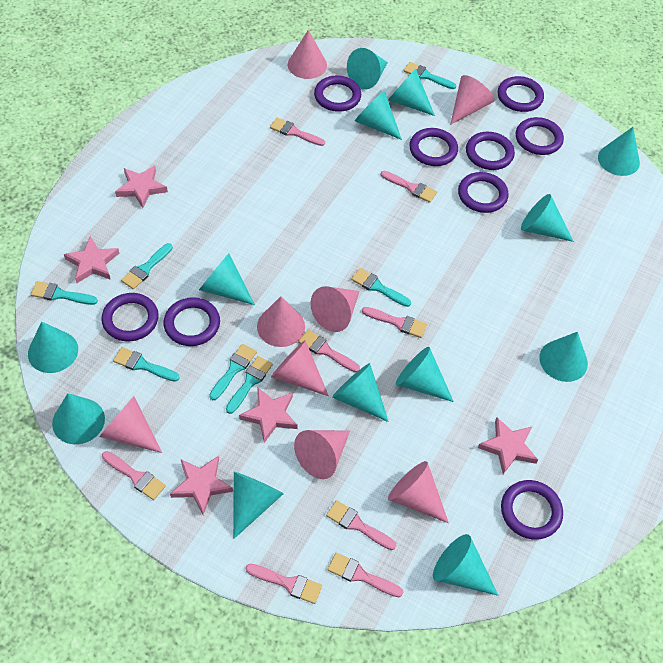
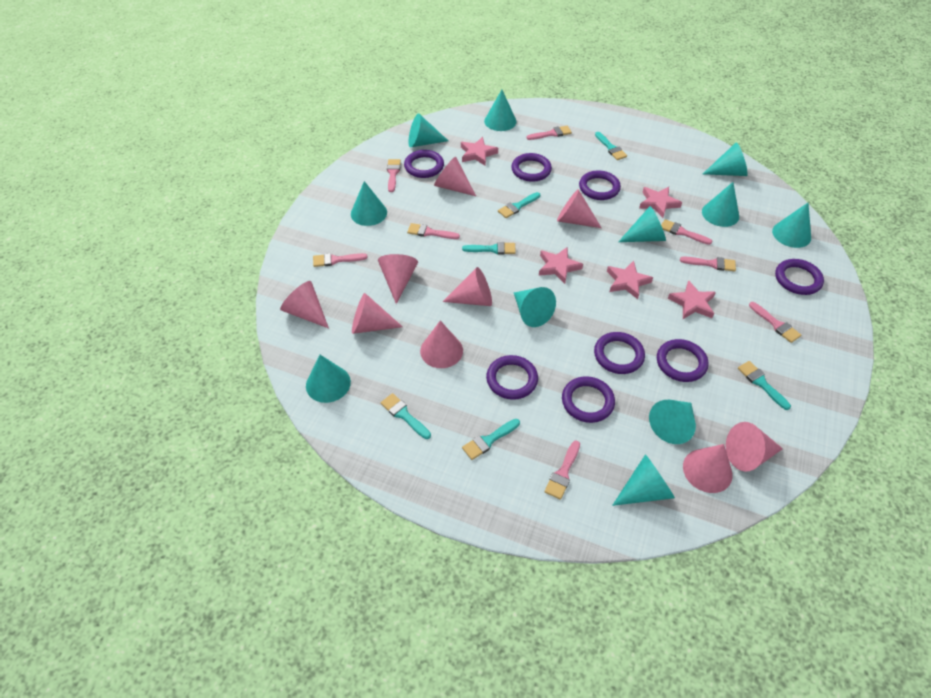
pink cone: [99,396,162,453] [257,296,305,347] [271,340,329,396] [288,30,327,79] [294,430,350,479] [310,286,359,332] [388,461,449,523] [450,75,494,125] = 8 -> [280,281,329,329] [352,293,403,334] [378,254,418,304] [420,321,463,368] [434,157,476,196] [443,267,492,306] [557,189,602,228] [683,444,733,493] [726,422,783,472] = 9
purple ring: [101,293,159,341] [163,297,220,346] [314,76,361,112] [409,128,458,166] [458,172,509,213] [466,132,515,170] [498,76,544,112] [501,480,563,540] [516,117,564,155] = 9 -> [404,150,444,178] [486,355,538,400] [511,153,552,182] [562,376,615,423] [579,170,621,200] [594,332,645,374] [657,339,708,382] [775,259,824,295] = 8
turquoise brush: [31,281,98,305] [113,347,179,382] [121,243,173,290] [209,344,257,400] [226,356,273,414] [351,268,411,307] [403,62,456,89] = 7 -> [381,393,431,439] [462,242,516,254] [462,419,520,460] [498,192,540,218] [595,132,627,160] [738,361,791,410] = 6
turquoise cone: [28,321,78,373] [52,393,105,444] [199,253,255,305] [233,472,284,539] [332,363,389,422] [347,48,388,90] [355,91,402,140] [388,69,435,116] [396,347,454,402] [433,534,498,596] [521,194,574,242] [539,332,588,382] [598,127,640,176] = 13 -> [306,355,351,403] [351,181,387,226] [409,113,448,147] [484,90,517,131] [514,287,556,327] [612,454,675,506] [618,206,666,242] [649,400,696,444] [702,182,739,227] [703,142,748,176] [772,203,811,248] = 11

